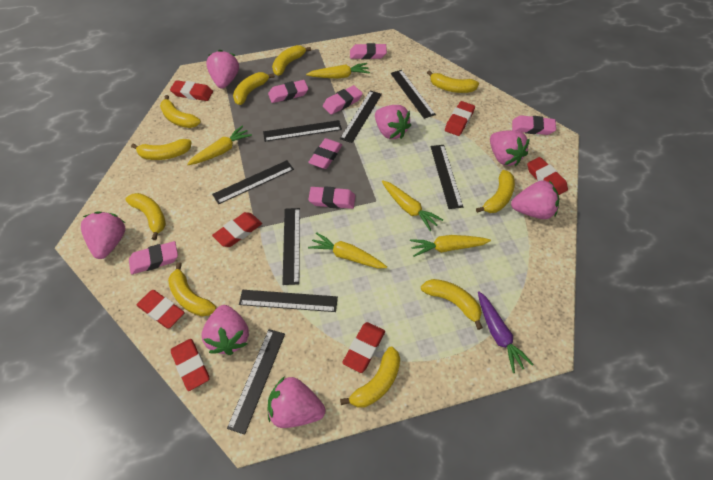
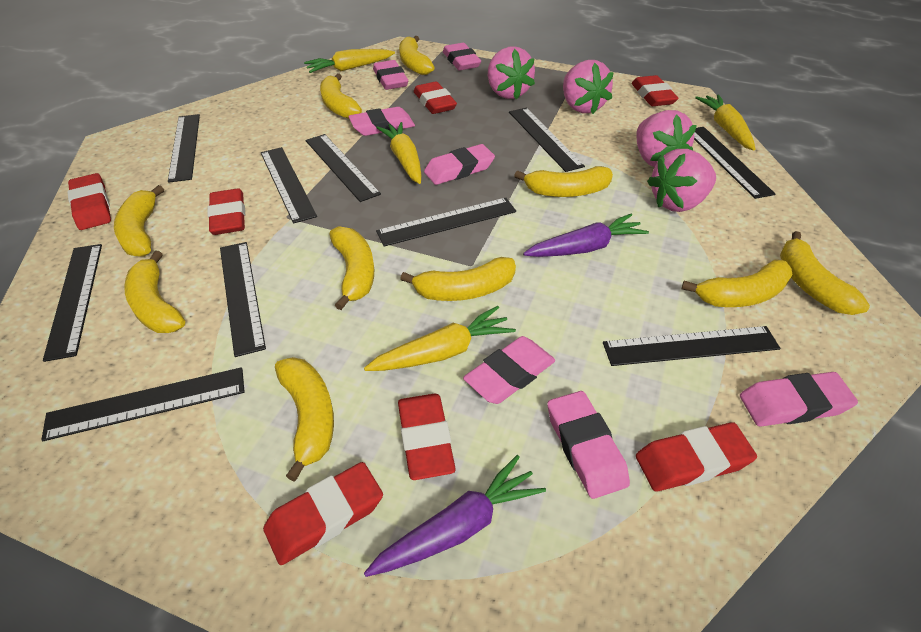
black ruler: [212,160,294,204] [227,329,285,435] [239,290,338,312] [263,120,342,142] [282,208,300,285] [340,91,382,143] [391,70,436,119] [430,145,463,209] = 8 -> [41,367,245,441] [43,244,102,362] [168,114,200,183] [220,242,266,357] [261,147,317,224] [306,134,381,202] [376,198,516,247] [509,108,585,172] [603,326,780,366] [694,127,775,199] = 10
pink strawberry: [81,212,125,259] [202,305,249,355] [206,50,239,89] [268,376,325,428] [375,105,411,139] [490,130,530,166] [511,180,559,219] = 7 -> [488,46,535,100] [563,60,614,114] [636,110,697,167] [647,149,716,212] = 4
purple carrot: [478,291,534,373] = 1 -> [364,455,546,577] [523,214,649,257] = 2
yellow carrot: [187,126,252,165] [306,63,370,78] [308,232,387,268] [382,180,443,231] [410,235,491,257] = 5 -> [304,49,395,73] [364,306,516,371] [376,122,421,184] [695,95,755,151] = 4

